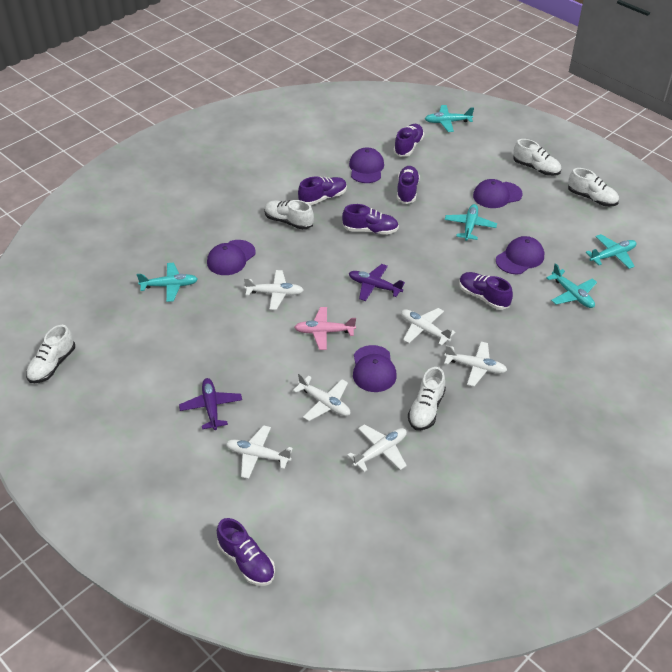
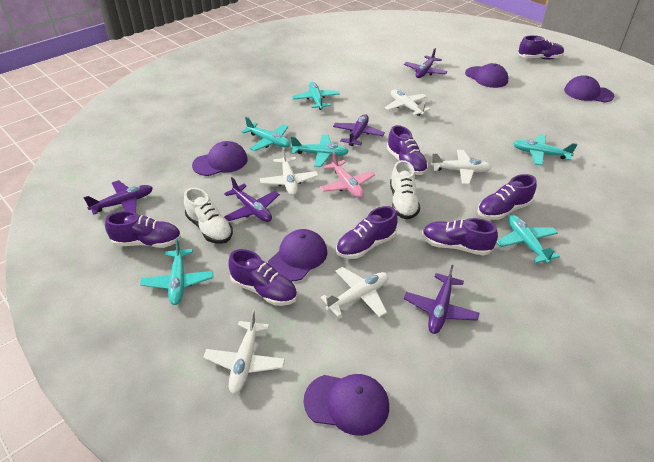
purple plane: [179,378,242,430] [349,264,405,301] = 2 -> [83,180,153,215] [224,177,280,222] [333,114,385,146] [404,48,447,78] [404,265,479,334] = 5
purple shoe: [217,518,275,586] [298,176,347,206] [342,204,399,235] [393,124,424,157] [397,166,420,204] [459,272,513,310] = 6 -> [105,211,181,248] [228,249,297,306] [336,206,398,259] [387,125,428,175] [422,218,498,256] [477,174,537,220] [518,35,564,59] = 7
turquoise plane: [137,263,198,302] [425,105,474,132] [445,204,497,241] [546,263,597,308] [586,234,636,269] = 5 -> [140,238,213,305] [241,117,291,151] [291,134,349,167] [292,82,340,110] [496,215,560,263] [513,134,577,165] = 6
white plane: [226,425,293,479] [244,270,304,310] [293,373,350,421] [348,424,407,472] [401,308,455,346] [444,342,507,386] = 6 -> [203,310,285,394] [260,147,318,196] [321,267,389,317] [385,89,430,116] [431,150,492,184] = 5
white shoe: [26,325,75,383] [264,200,314,230] [408,367,446,430] [513,139,561,176] [568,168,619,206] = 5 -> [184,188,233,244] [390,160,420,219] = 2

